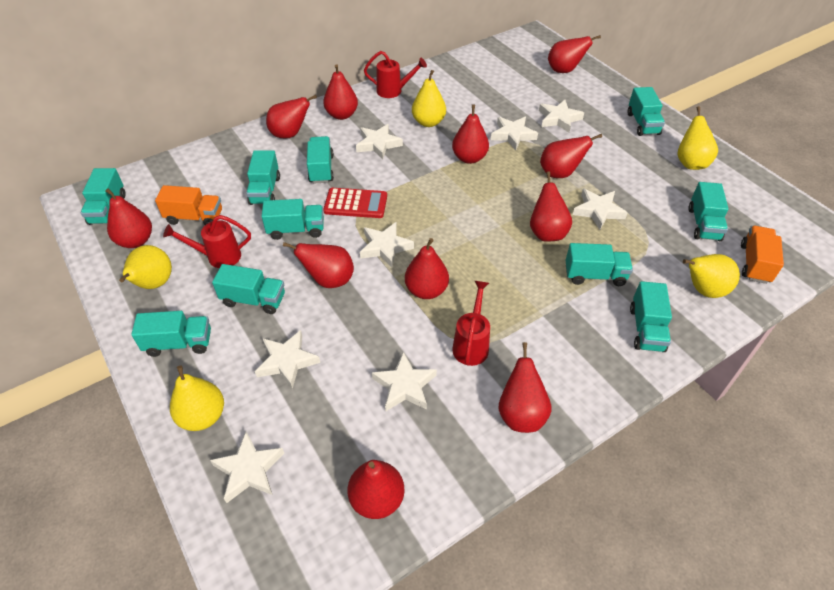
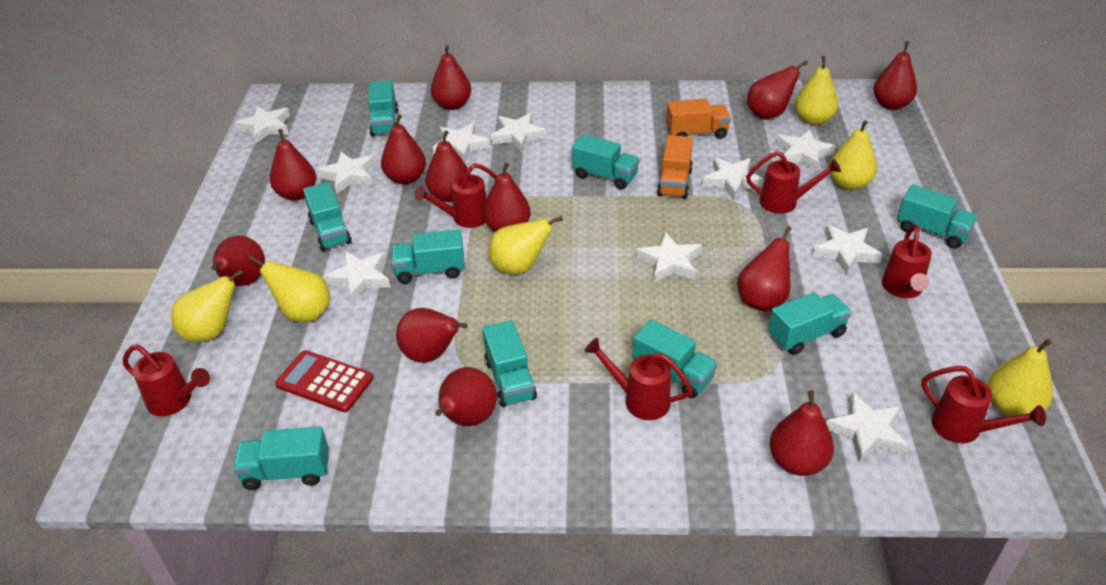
red pear: [105,188,152,248] [266,95,317,138] [283,242,354,288] [323,64,358,120] [347,460,405,519] [405,238,449,299] [452,104,489,164] [499,342,552,433] [530,172,572,241] [540,134,602,178] [548,35,601,73] = 11 -> [211,236,265,286] [270,129,316,201] [381,114,426,185] [396,308,468,363] [425,130,471,202] [431,45,471,110] [435,367,497,426] [483,162,531,232] [737,226,792,312] [747,61,808,119] [769,390,834,476] [873,41,917,110] = 12
red watering can: [163,215,251,268] [364,51,427,98] [452,281,490,366] = 3 -> [123,344,210,416] [415,163,497,228] [585,338,692,420] [746,151,841,214] [882,225,932,298] [921,366,1046,443] = 6
turquoise truck: [81,168,126,225] [131,311,211,357] [212,264,285,314] [246,150,280,205] [261,199,324,240] [307,136,334,183] [565,243,633,286] [628,87,665,136] [630,281,672,352] [688,182,729,241] = 10 -> [233,426,329,490] [303,182,352,251] [368,80,399,137] [392,229,465,283] [483,320,537,407] [572,134,639,190] [632,319,718,398] [768,292,852,355] [897,184,978,249] = 9
white star: [210,432,284,503] [255,330,320,389] [356,124,403,159] [360,222,414,268] [372,352,437,412] [491,117,538,150] [539,100,584,133] [573,189,628,230] = 8 -> [235,106,290,144] [316,152,375,194] [323,251,390,302] [433,123,490,163] [491,113,547,152] [636,232,701,282] [702,157,764,200] [776,130,836,171] [812,224,883,275] [826,392,909,463] = 10
yellow pear: [119,245,172,289] [170,366,224,431] [412,70,446,127] [677,106,718,170] [683,254,740,298] = 5 -> [171,269,244,343] [249,256,330,322] [489,216,563,274] [795,56,838,125] [829,120,877,190] [988,339,1053,416] = 6

